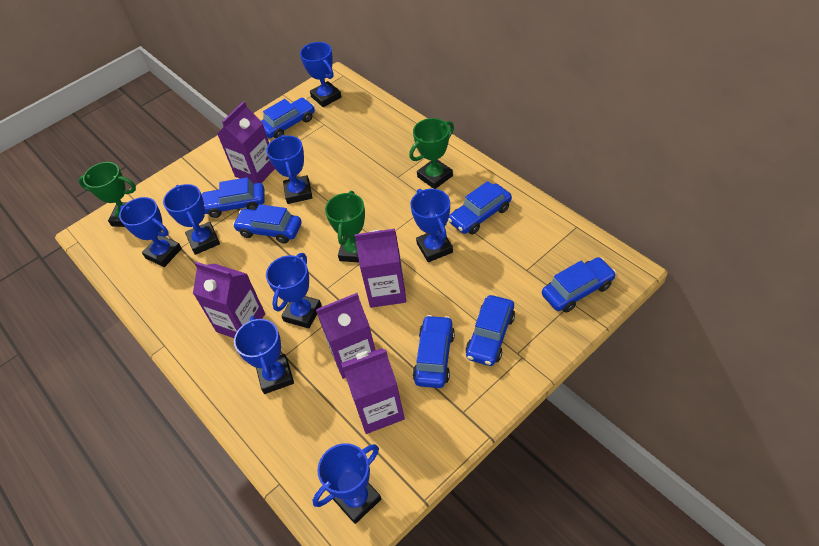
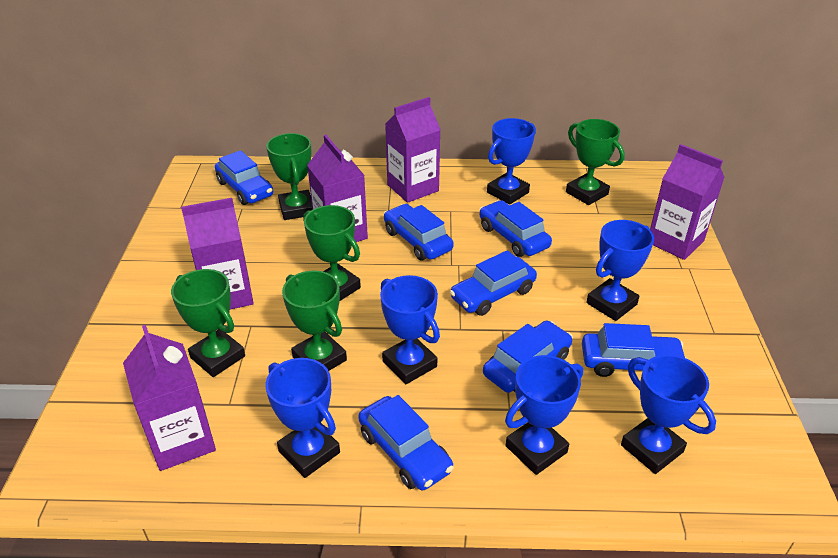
blue trophy: [119,197,182,267] [163,184,220,255] [234,316,294,394] [266,135,312,204] [266,253,322,329] [300,42,342,107] [313,443,381,524] [410,189,453,262] = 8 -> [265,358,340,478] [380,275,440,384] [487,118,536,205] [505,355,583,475] [586,220,654,321] [621,355,716,474] = 6
green trophy: [79,162,136,227] [325,191,365,262] [409,118,454,189] = 3 -> [171,269,245,377] [266,133,312,220] [282,271,347,371] [303,205,361,301] [566,119,625,205] = 5

